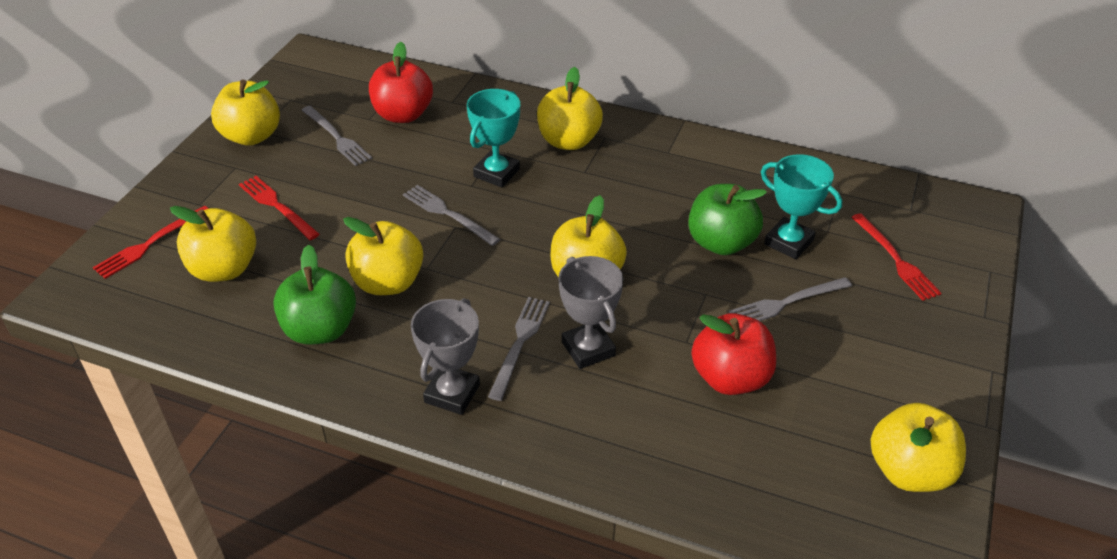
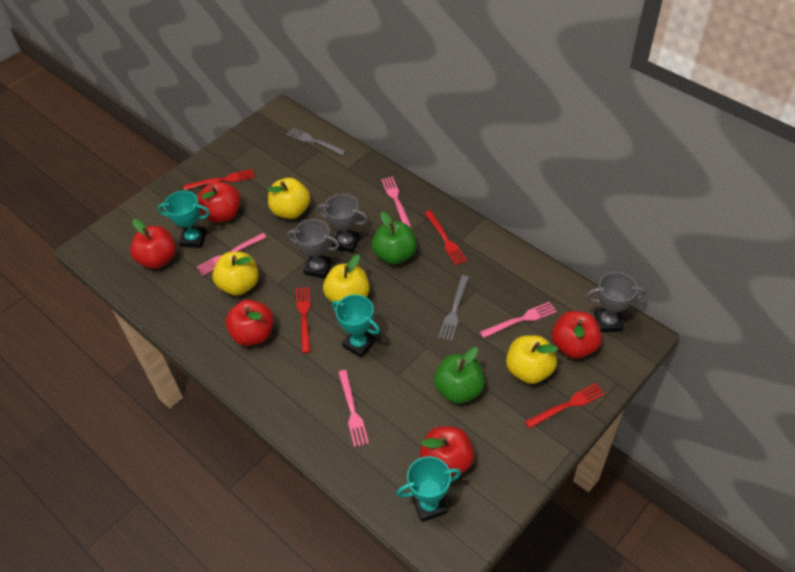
grey fork: [302,106,372,166] [403,185,500,246] [488,297,550,401] [728,277,852,321] = 4 -> [286,128,346,155] [438,275,469,341] = 2
grey trophy: [411,298,480,415] [558,256,623,369] = 2 -> [287,219,340,279] [317,194,368,253] [586,272,646,332] = 3
pink fork: none = 0 -> [197,233,266,275] [338,370,369,447] [381,176,411,227] [480,302,557,338] = 4
red apple: [369,42,433,123] [692,313,776,395] = 2 -> [130,219,176,269] [198,181,241,223] [225,300,273,346] [420,426,474,477] [552,311,602,359] = 5
red fork: [93,206,209,279] [239,176,320,240] [852,213,942,301] = 3 -> [183,169,254,190] [296,287,311,353] [424,210,467,265] [525,383,605,429] = 4
turquoise trophy: [467,89,520,187] [761,154,842,259] = 2 -> [157,191,210,248] [332,295,380,358] [397,456,461,522] = 3
yellow apple: [170,206,256,282] [211,79,280,146] [343,217,423,295] [537,67,603,150] [551,195,627,277] [871,403,966,492] = 6 -> [212,252,259,296] [267,178,310,219] [323,254,370,305] [506,335,558,384] = 4

